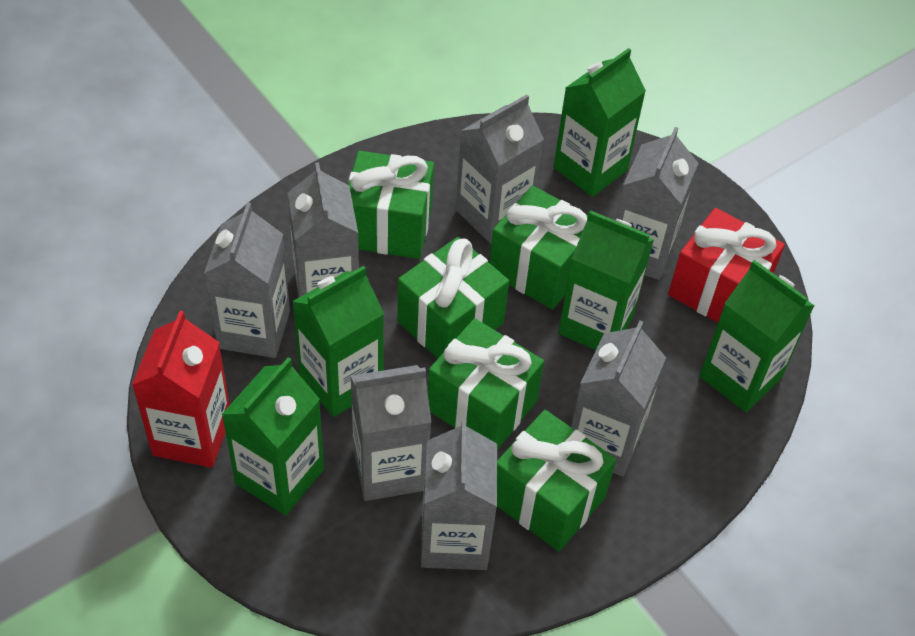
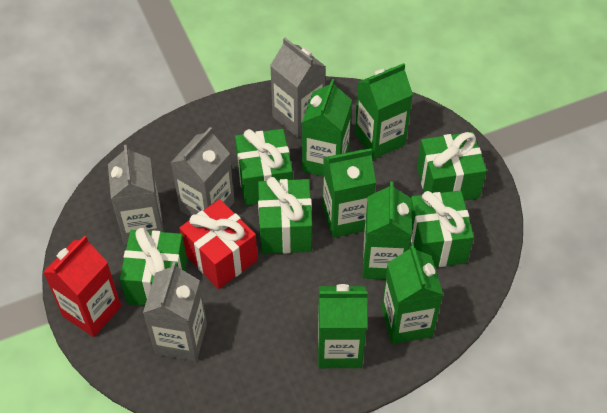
green carton: [222,357,324,515] [292,266,384,417] [553,48,646,197] [558,210,654,350] [699,260,815,412] = 5 -> [302,79,352,176] [318,284,368,368] [322,149,376,238] [355,63,413,159] [362,182,412,279] [382,244,443,344] = 6
grey carton: [204,203,290,358] [288,162,359,298] [350,365,431,501] [421,419,497,570] [456,94,544,243] [571,320,666,476] [616,127,698,280] = 7 -> [108,145,164,245] [143,262,207,361] [171,127,234,217] [270,38,326,138] = 4

